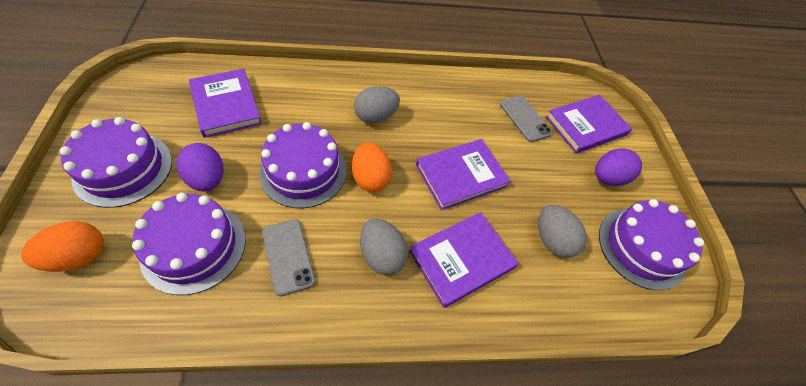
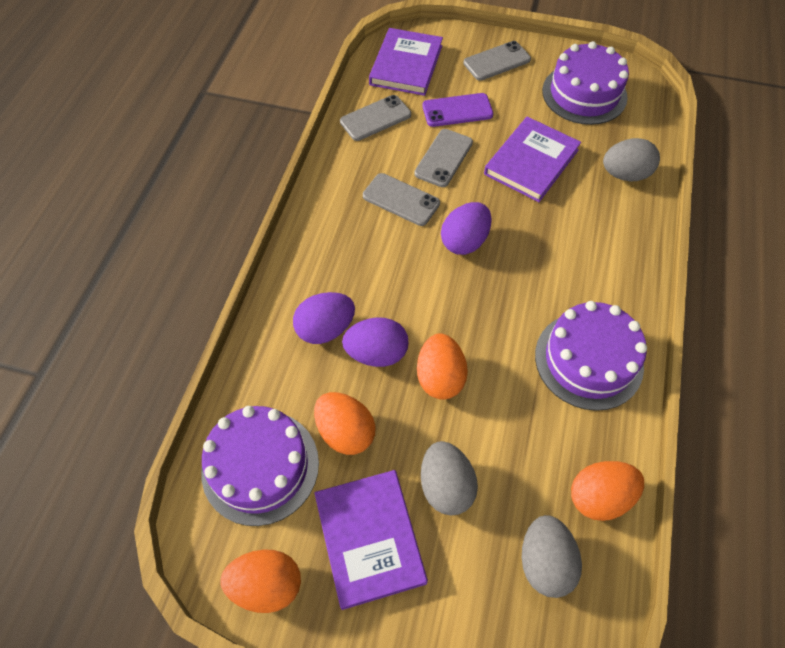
grey phone: [262,219,316,297] [500,95,552,142] = 2 -> [340,95,411,141] [363,173,440,226] [414,129,473,187] [463,41,531,81] = 4
orange egg: [21,221,104,272] [352,143,392,192] = 2 -> [220,549,301,613] [314,392,375,455] [417,333,468,400] [571,461,644,521] = 4
purple book: [189,69,262,138] [409,212,518,308] [416,139,511,211] [546,95,632,153] = 4 -> [314,470,428,610] [369,28,443,96] [484,117,581,202] = 3
purple cake: [60,117,172,208] [132,193,246,295] [259,122,347,208] [599,199,704,290] = 4 -> [201,406,319,526] [535,301,647,411] [542,41,629,125] = 3
purple egg: [176,143,223,192] [595,148,642,186] = 2 -> [293,292,355,344] [342,318,408,367] [441,202,492,255] = 3
purple phone: none = 0 -> [422,93,493,127] = 1

